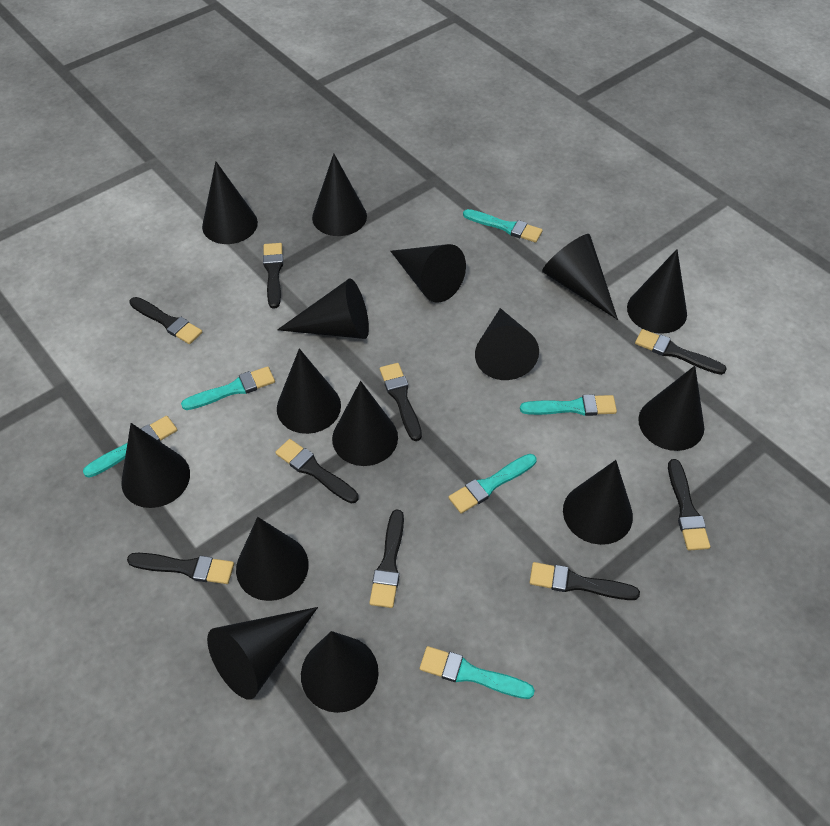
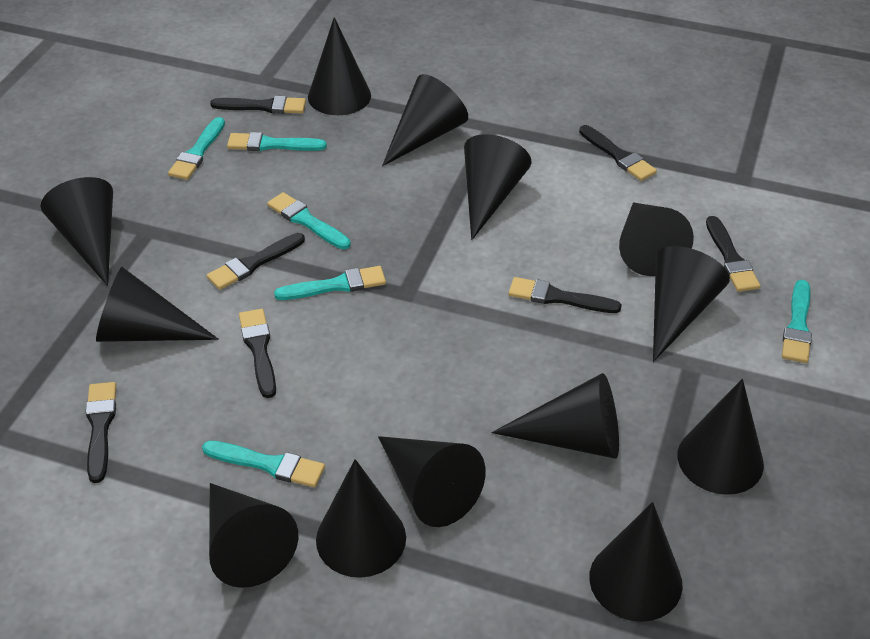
black brush: [127,553,234,584] [129,297,202,344] [263,243,283,309] [275,439,359,504] [369,509,404,608] [380,363,422,441] [529,562,640,600] [635,329,727,375] [668,459,710,550] = 9 -> [86,382,116,483] [207,233,305,290] [210,96,306,114] [239,309,276,398] [509,277,622,313] [579,125,657,181] [706,216,760,292] = 7
black cone: [121,423,190,508] [202,161,258,244] [207,607,318,700] [236,517,309,601] [277,278,369,339] [277,348,341,434] [301,631,379,713] [312,154,367,236] [332,381,398,466] [390,244,466,303] [475,308,539,380] [542,234,618,320] [563,460,633,545] [627,249,687,334] [638,366,704,451] = 15 -> [40,177,113,286] [96,267,219,342] [209,483,298,588] [308,17,371,115] [316,459,406,578] [378,436,486,527] [382,74,468,166] [464,134,531,240] [492,373,619,459] [589,502,682,622] [619,202,694,276] [653,246,730,362] [678,379,764,495] = 13

